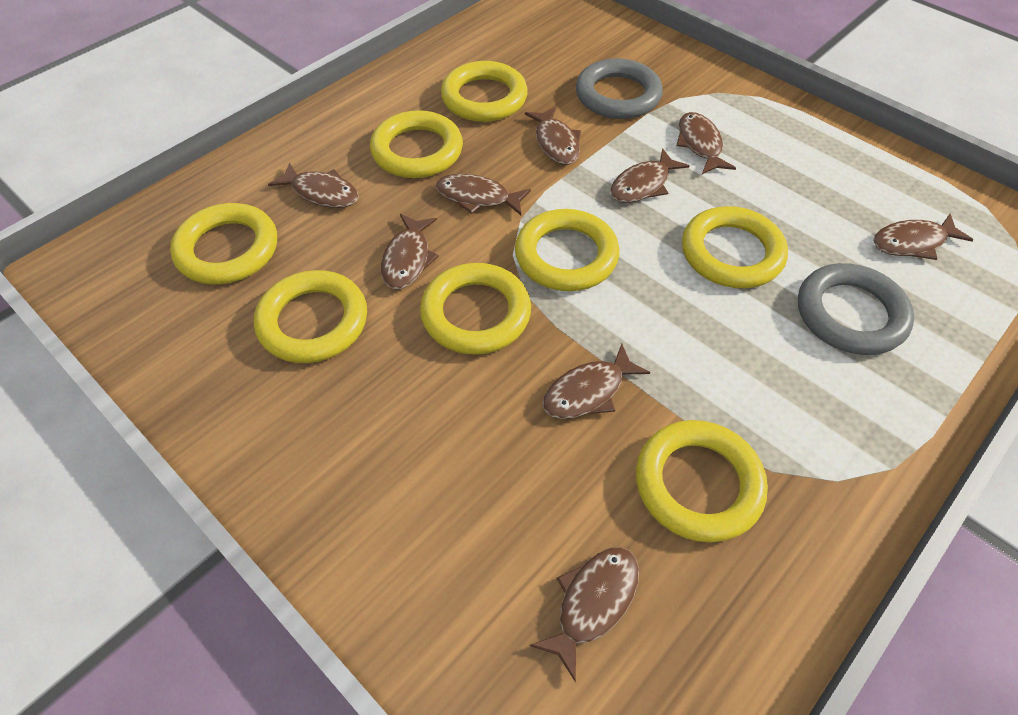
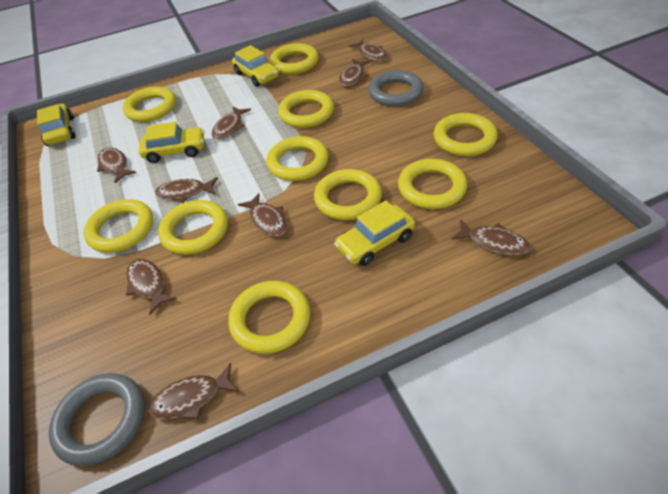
yellow car: none = 0 -> [37,103,75,146] [139,122,204,163] [232,45,279,87] [334,200,415,266] = 4
yellow ring: [170,203,277,284] [254,270,367,363] [370,110,463,178] [420,263,531,355] [441,61,528,122] [515,209,619,291] [636,420,768,543] [682,206,788,288] = 8 -> [84,199,153,253] [123,87,176,122] [158,200,228,255] [228,281,310,354] [266,136,328,181] [270,43,319,74] [278,90,334,128] [314,169,382,220] [398,159,467,209] [434,113,498,156] = 10

